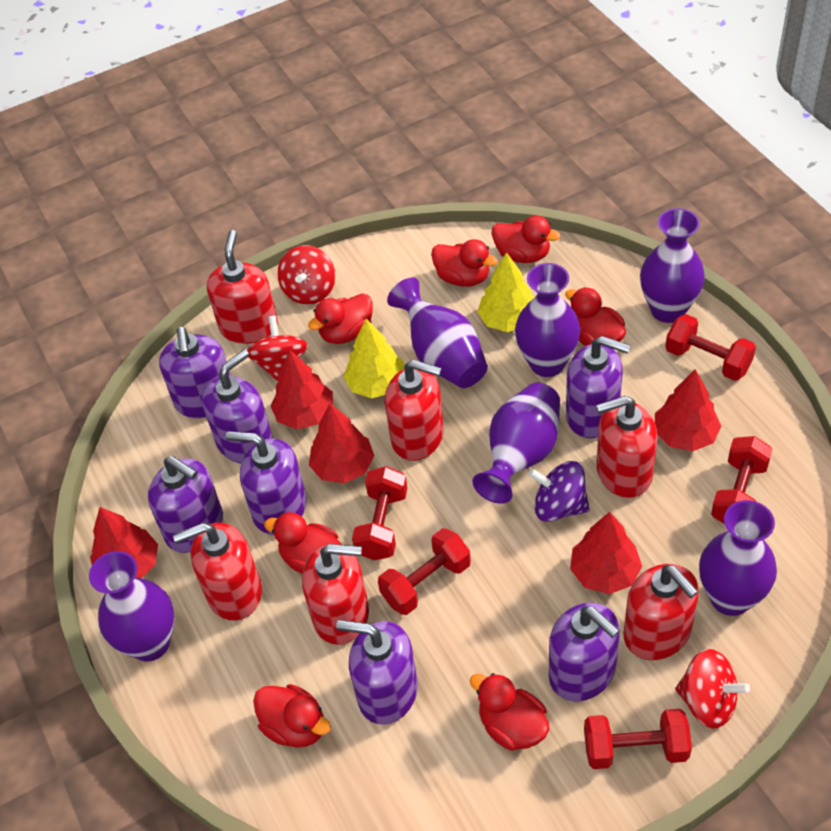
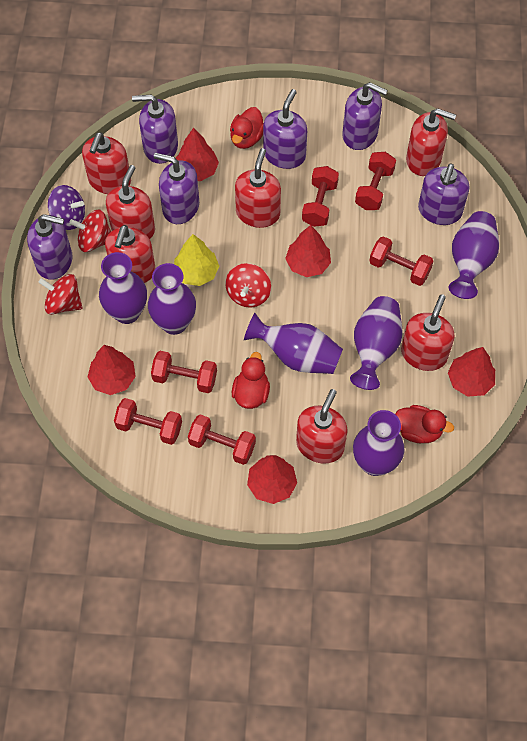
purple soap dispenser: [148,456,223,553] [159,327,231,418] [202,349,273,464] [226,431,307,535] [336,620,418,725] [549,603,620,702] [566,336,630,438] = 7 -> [27,214,73,280] [132,95,178,164] [154,153,199,224] [263,89,307,169] [342,82,388,150] [418,164,469,225] = 6
red duck: [253,684,331,748] [264,512,342,574] [308,293,373,344] [431,239,498,287] [470,673,550,751] [492,215,560,263] [565,287,626,346] = 7 -> [230,107,264,149] [232,352,270,409] [395,405,454,443] = 3
red dumbbell: [352,466,407,560] [378,528,471,615] [584,709,692,769] [665,314,756,381] [711,436,772,524] = 5 -> [114,398,182,445] [151,351,217,393] [188,414,256,465] [302,166,339,227] [355,152,396,210] [370,236,433,286] = 6
red soap dispenser: [173,523,262,621] [207,230,278,344] [302,544,369,645] [385,360,444,461] [596,396,658,498] [623,564,699,660] = 6 -> [82,132,131,194] [105,225,156,283] [106,165,155,239] [235,148,281,228] [296,389,347,464] [401,294,455,371] [406,108,456,176] = 7
yellow tree: [343,319,404,398] [477,252,535,332] = 2 -> [174,234,219,286] = 1

